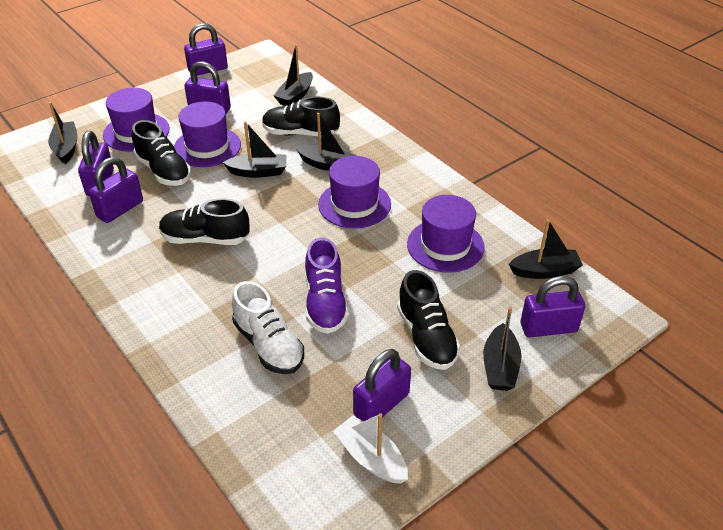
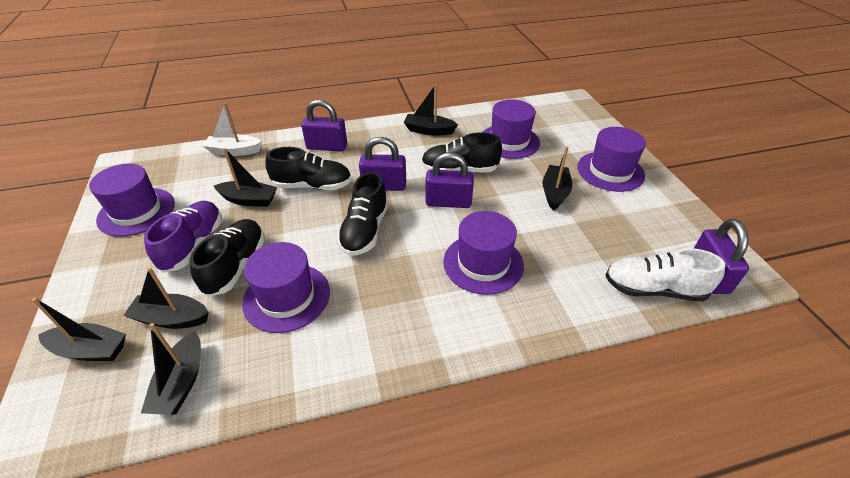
purple hat: [103,88,170,152] [174,101,241,167] [318,156,391,229] [407,195,485,273] = 4 -> [89,164,175,237] [242,242,330,333] [443,211,524,295] [482,99,540,159] [577,127,646,192] = 5
purple padlock: [78,131,114,196] [89,157,143,223] [184,23,228,76] [184,61,231,114] [353,349,411,421] [521,276,585,337] = 6 -> [301,99,347,152] [359,137,406,191] [425,152,474,208] [694,219,749,294] = 4

